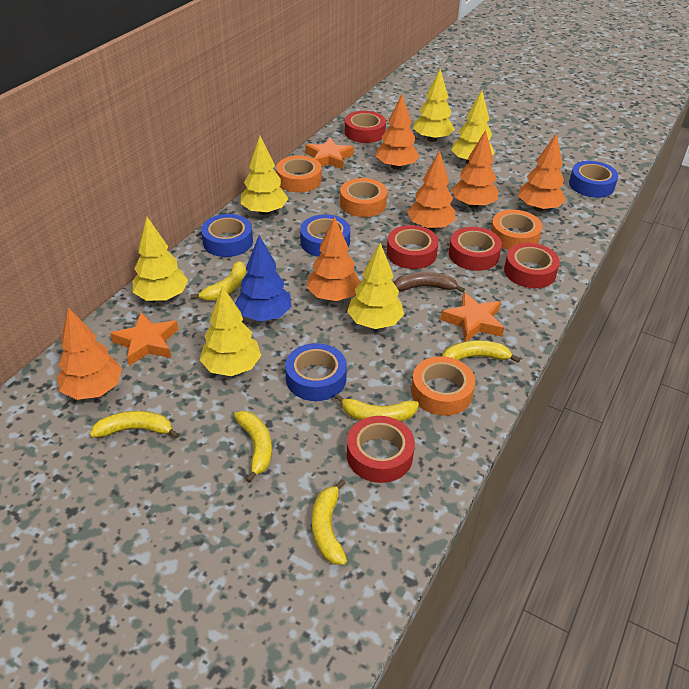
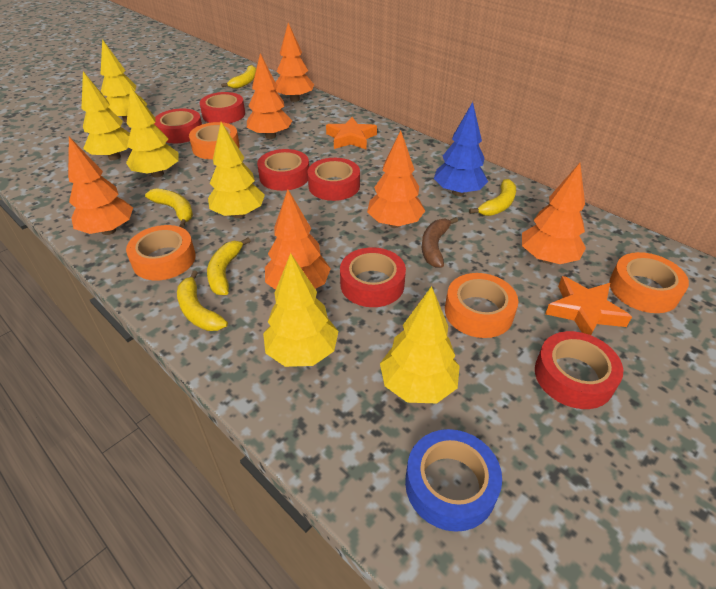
blue tape: [201,214,253,257] [285,343,347,401] [300,214,350,257] [569,161,618,198] = 4 -> [405,429,502,532] = 1
orange star: [110,312,178,366] [305,137,354,169] [441,292,504,341] = 3 -> [326,117,377,150] [545,276,632,335] = 2
red tape: [345,111,386,143] [347,416,415,483] [387,225,439,269] [449,227,502,271] [504,243,560,288] = 5 -> [154,108,202,143] [199,92,245,124] [257,149,309,191] [308,158,360,201] [340,247,406,307] [535,331,623,409] = 6
yellow banana: [90,411,179,438] [190,261,246,301] [234,411,272,483] [312,479,347,565] [335,394,419,421] [442,340,520,363] = 6 -> [145,188,193,228] [177,270,228,331] [207,237,250,295] [221,65,256,89] [469,179,516,216] = 5

